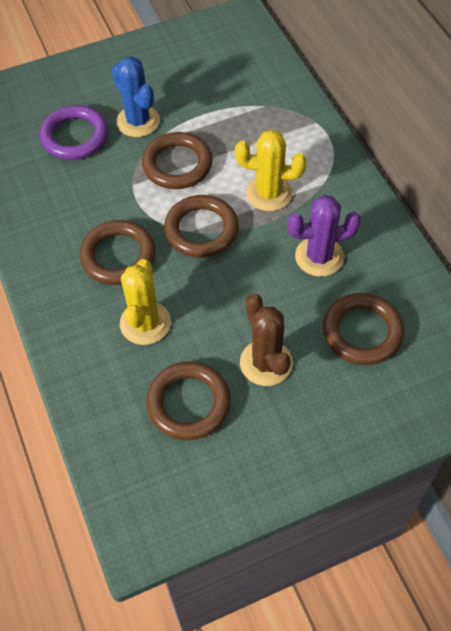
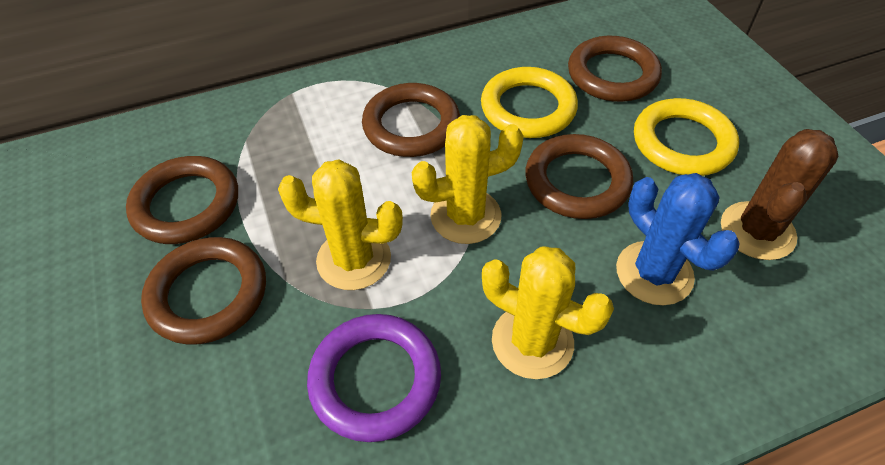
purple cactus: [287,195,361,277] = 1 -> none = 0
yellow cactus: [120,259,171,345] [235,130,307,211] = 2 -> [278,159,403,290] [412,115,524,244] [482,246,614,379] = 3
yellow ring: none = 0 -> [481,67,578,138] [634,98,739,176] = 2

